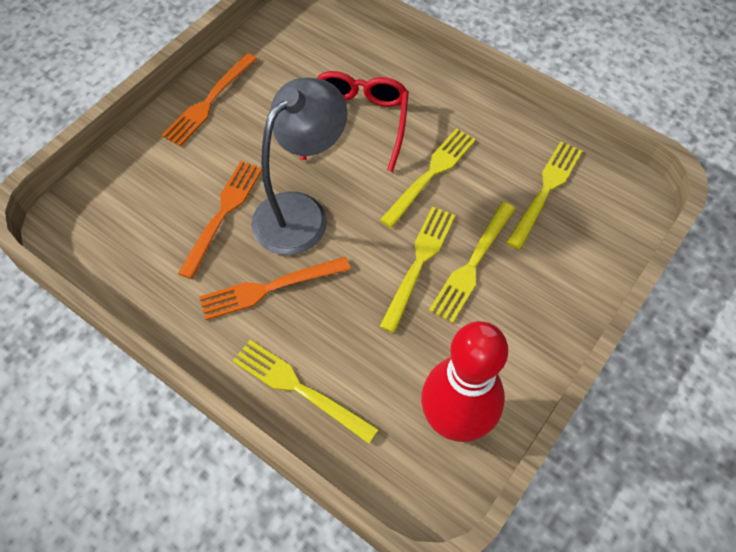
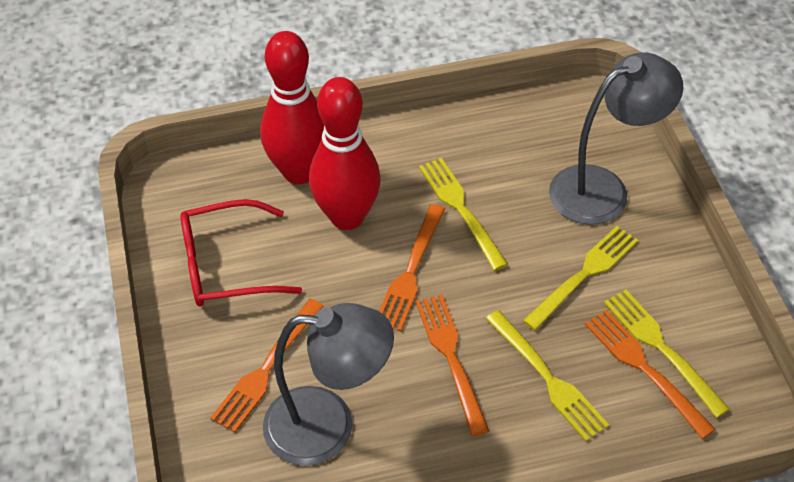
grey lamp: [251,78,347,255] = 1 -> [263,303,394,466] [549,52,683,225] = 2
orange fork: [162,53,257,146] [178,161,262,279] [199,257,351,320] = 3 -> [210,299,324,433] [379,204,445,331] [416,294,489,436] [585,309,716,439] = 4
red bowling pin: [421,321,508,442] = 1 -> [260,31,324,184] [309,77,381,230] = 2
yellow fork: [233,340,379,444] [379,207,455,333] [380,128,476,228] [429,202,516,323] [506,141,582,250] = 5 -> [419,158,508,271] [485,310,609,441] [522,226,638,331] [604,289,730,418] = 4

